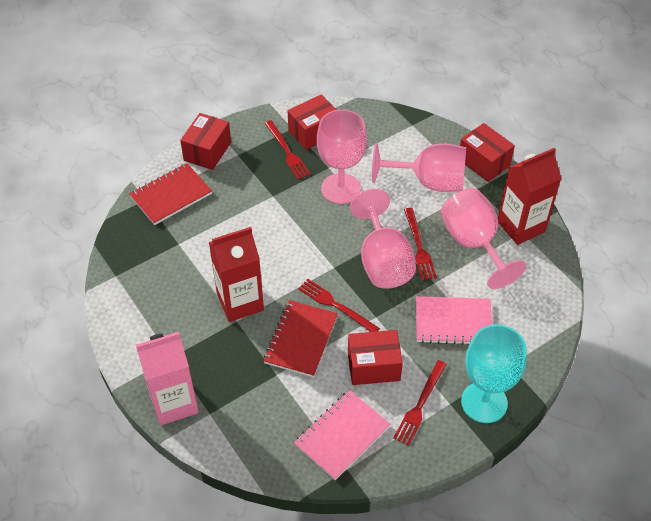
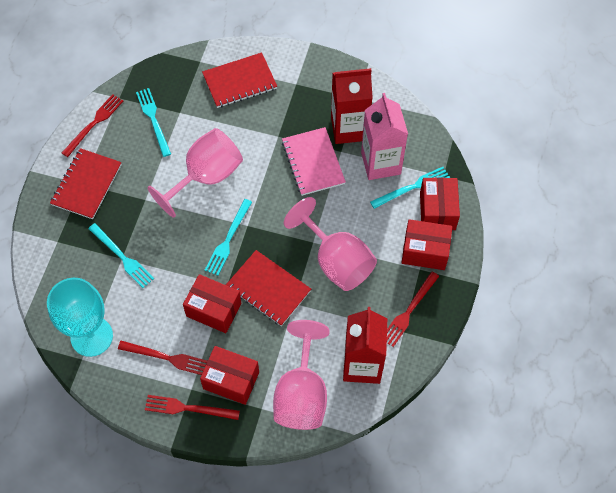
pink goblet: [317,109,367,204] [350,189,416,289] [372,143,466,192] [441,188,526,289] = 4 -> [147,128,243,218] [273,320,330,430] [284,197,377,291] = 3
pink notebook: [294,390,390,480] [416,296,492,345] = 2 -> [282,127,346,196] = 1
red notebook: [129,163,212,225] [263,300,338,377] = 2 -> [50,148,122,219] [202,52,277,108] [226,250,311,326] = 3
turquoise fork: none = 0 -> [88,223,154,288] [136,88,171,157] [205,199,252,276] [370,167,450,209] = 4

